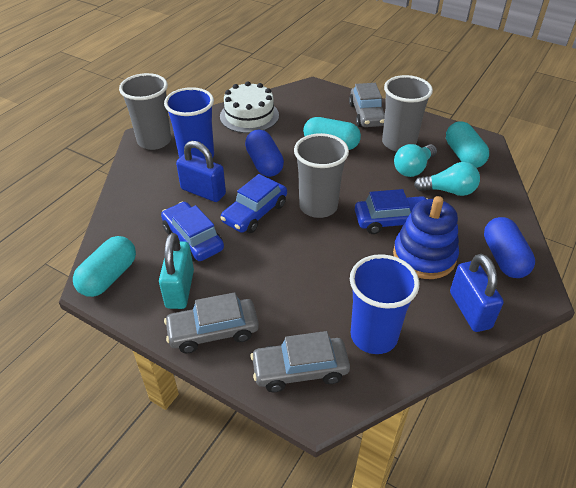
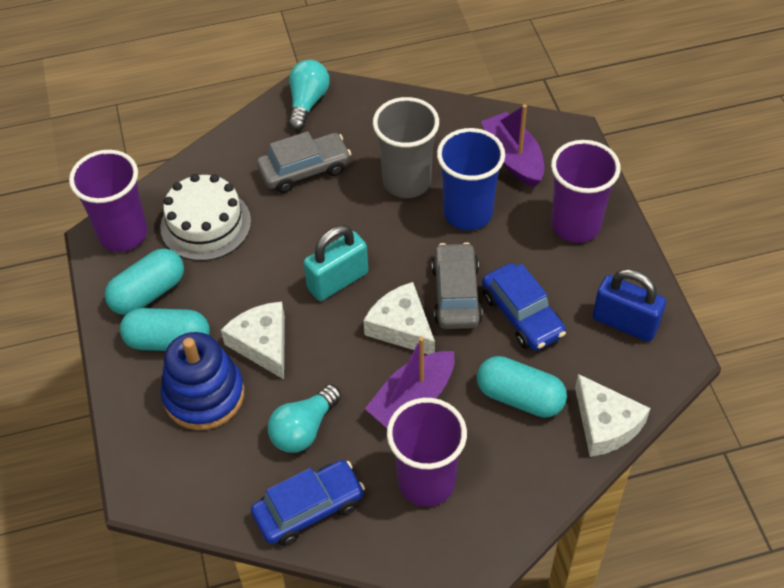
blue capsule: [245,130,284,177] [484,217,535,278] = 2 -> none = 0
blue car: [161,202,224,262] [220,174,287,233] [355,189,428,234] = 3 -> [251,460,365,546] [482,263,566,351] = 2
blue cup: [164,87,214,159] [350,254,419,354] = 2 -> [437,128,505,230] = 1
blue padlock: [176,141,226,202] [450,254,504,332] = 2 -> [593,269,666,342] = 1
grey car: [164,292,259,353] [250,331,350,392] [349,83,385,127] = 3 -> [257,131,351,193] [432,242,483,329] = 2
grey cup: [119,73,171,150] [294,133,349,218] [382,75,433,152] = 3 -> [373,97,439,198] = 1
purple boat: none = 0 -> [365,337,455,428] [481,104,544,187] = 2
purple cup: none = 0 -> [69,150,147,252] [387,398,467,507] [551,140,621,243] = 3
white cheese: none = 0 -> [221,302,285,379] [363,282,435,354] [575,374,650,457] = 3

